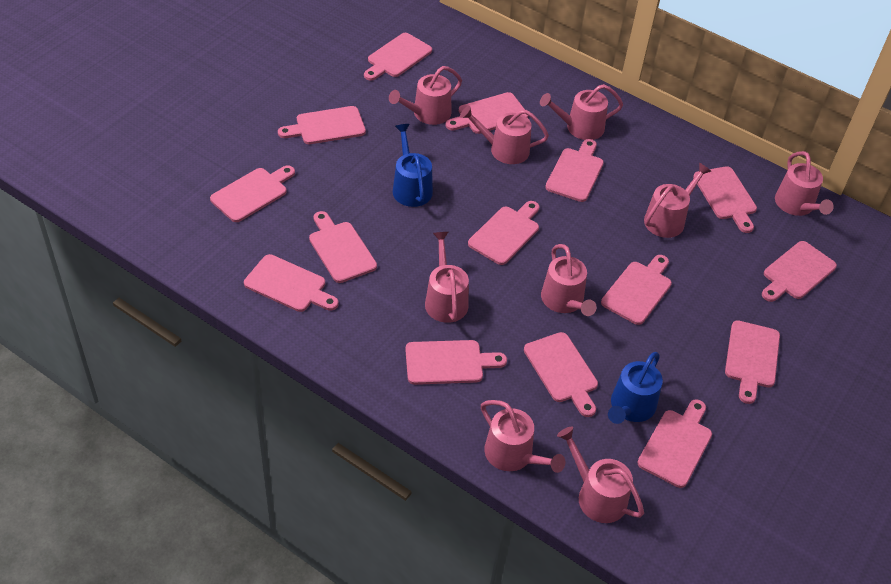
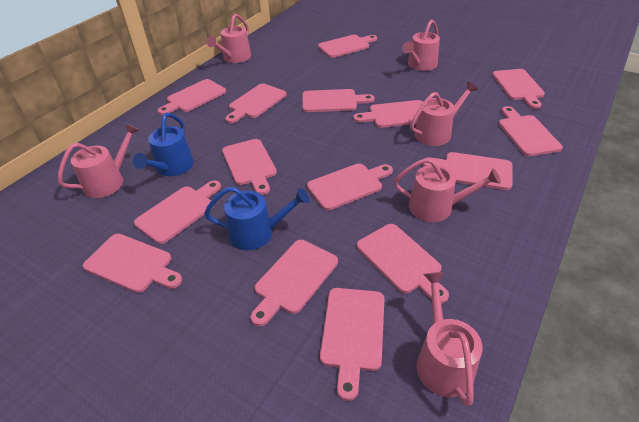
pink watering can: [389,66,462,125] [425,232,469,323] [460,106,549,164] [481,400,566,473] [540,84,623,140] [541,244,597,316] [557,426,644,523] [644,163,711,238] [775,151,834,216] = 9 -> [58,123,140,198] [207,14,251,63] [394,158,501,222] [402,19,440,71] [410,81,478,146] [416,272,483,406] = 6

